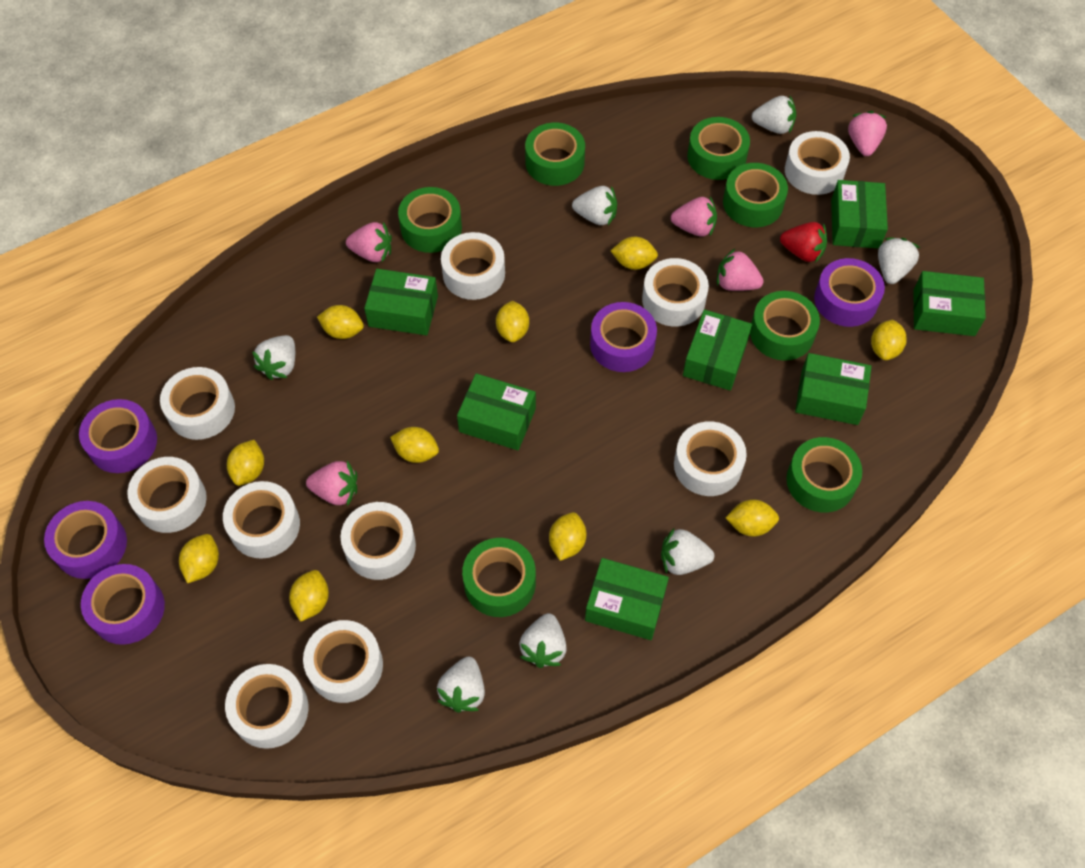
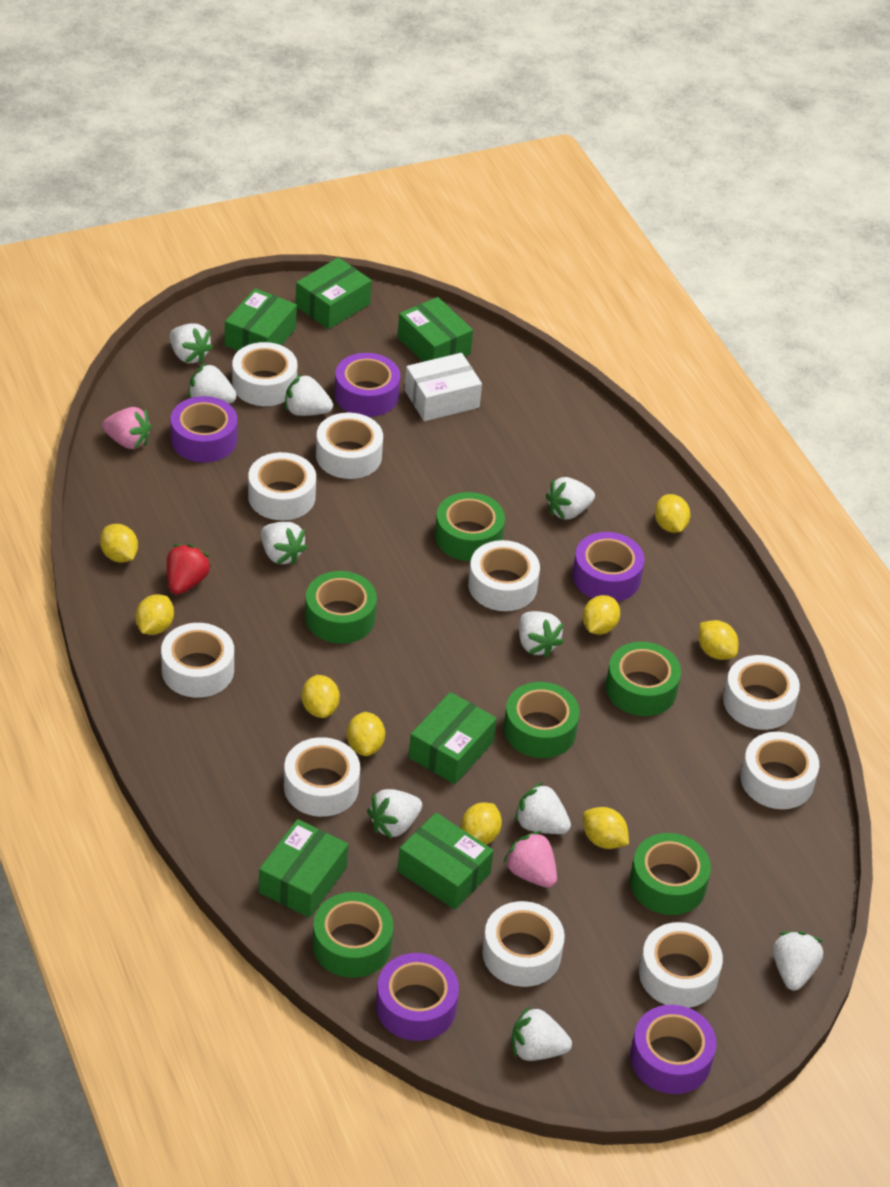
green box: [364,269,438,335] [457,373,536,450] [585,558,669,640] [683,310,752,391] [795,353,872,425] [831,180,888,249] [913,271,986,336] = 7 -> [225,288,297,351] [259,819,348,918] [296,257,372,329] [398,297,473,362] [398,813,494,910] [409,692,497,784] = 6
green tape: [398,187,462,253] [462,538,536,617] [525,123,585,186] [687,117,750,180] [723,163,788,227] [750,291,820,361] [786,437,862,513] = 7 -> [305,571,377,643] [312,892,393,978] [435,492,505,561] [504,682,580,758] [606,642,681,716] [630,833,711,915] = 6
pink strawberry: [306,461,357,506] [346,222,392,262] [671,197,717,237] [717,249,764,291] [848,111,887,156] = 5 -> [102,407,152,449] [503,831,557,888] = 2
white box: none = 0 -> [405,353,482,421] = 1
white strawberry: [252,335,295,380] [437,657,485,713] [519,613,567,668] [572,186,617,225] [661,528,714,575] [752,96,796,134] [878,237,920,284] = 7 -> [169,323,213,364] [188,363,237,404] [261,522,308,565] [285,373,333,416] [367,789,422,839] [512,1006,572,1061] [515,782,571,834] [519,611,564,658] [546,477,595,520] [773,931,823,990] = 10
yellow lemon: [179,534,219,583] [227,440,264,486] [289,570,329,622] [317,305,364,339] [390,427,439,463] [496,301,529,342] [549,512,587,561] [611,237,658,270] [726,499,779,537] [871,320,907,360] = 10 -> [100,524,138,563] [135,594,174,635] [301,675,340,718] [347,712,385,756] [461,802,502,845] [583,595,620,635] [583,807,629,849] [655,494,690,533] [698,620,739,660] = 9

